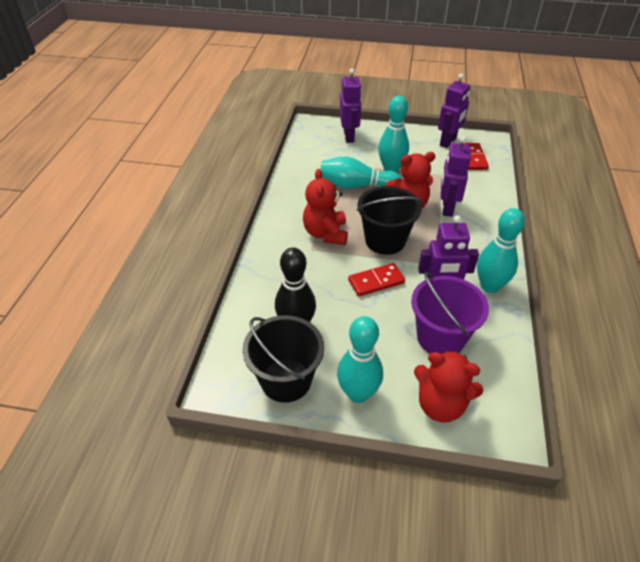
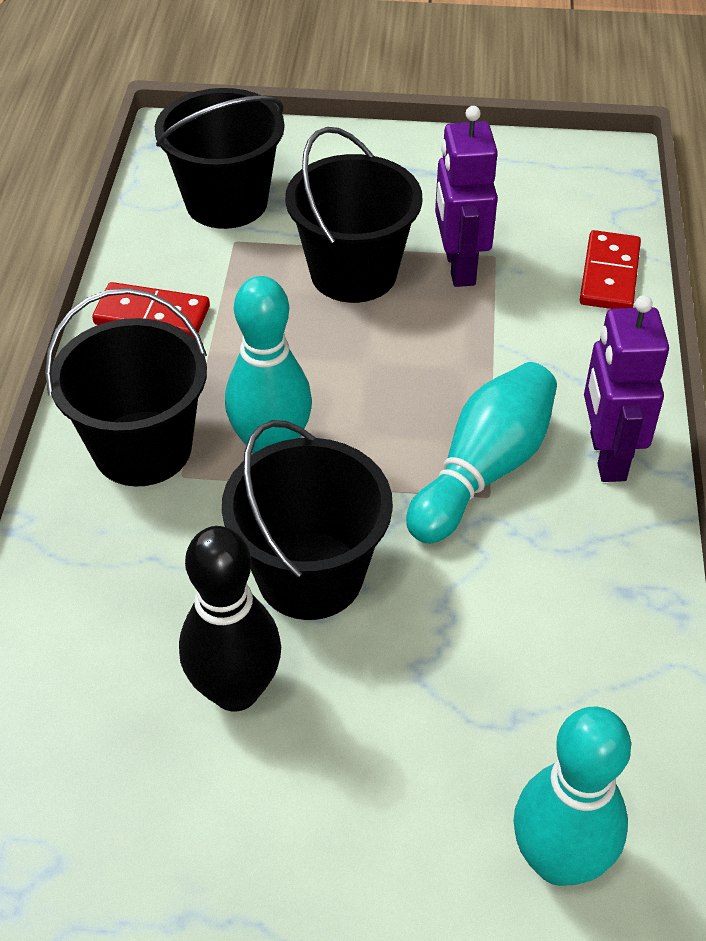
black bucket: [242,315,324,403] [357,186,423,255] = 2 -> [45,288,207,487] [155,88,285,229] [222,420,393,620] [285,127,422,303] = 4
purple bucket: [411,272,489,354] = 1 -> none = 0
purple robot: [340,69,362,143] [418,215,479,279] [438,73,470,148] [441,136,471,217] = 4 -> [435,106,498,287] [584,295,669,482] = 2
red teddy bear: [303,169,348,245] [385,152,436,208] [414,350,483,423] = 3 -> none = 0
turquoise bowling pin: [320,157,401,189] [337,316,383,403] [378,96,409,172] [477,208,525,293] = 4 -> [225,276,312,453] [406,362,557,544] [513,707,631,886] = 3

